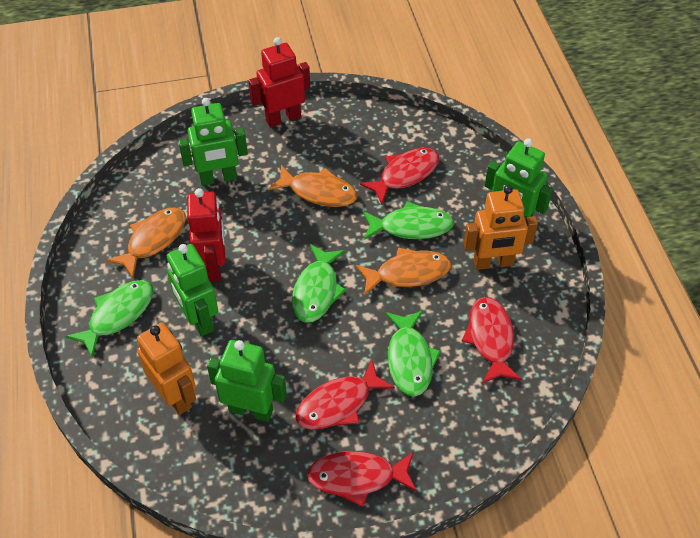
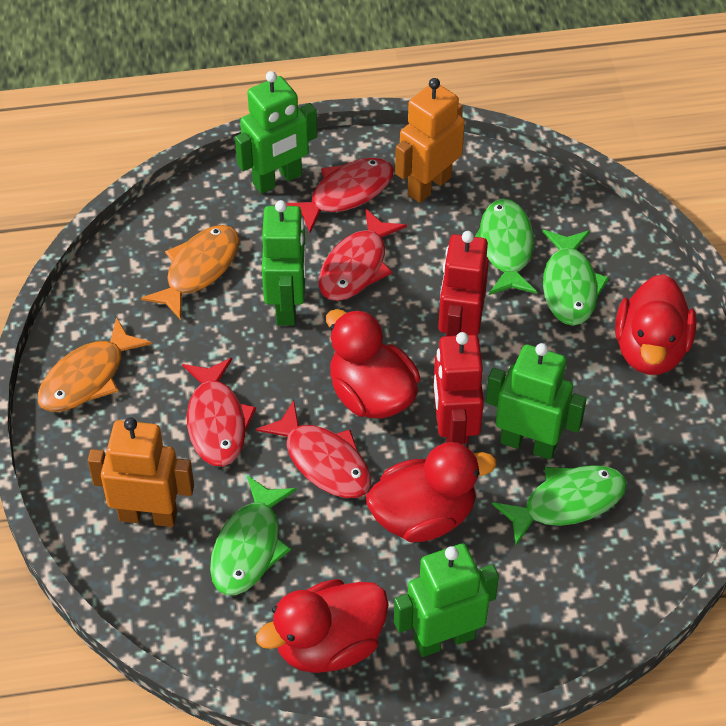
orange fish: [106,207,186,278] [268,165,357,207] [356,247,451,295] = 3 -> [38,317,152,412] [141,225,240,320] = 2
red duck: none = 0 -> [256,579,389,673] [326,309,420,419] [366,442,496,542] [615,274,697,375] = 4

